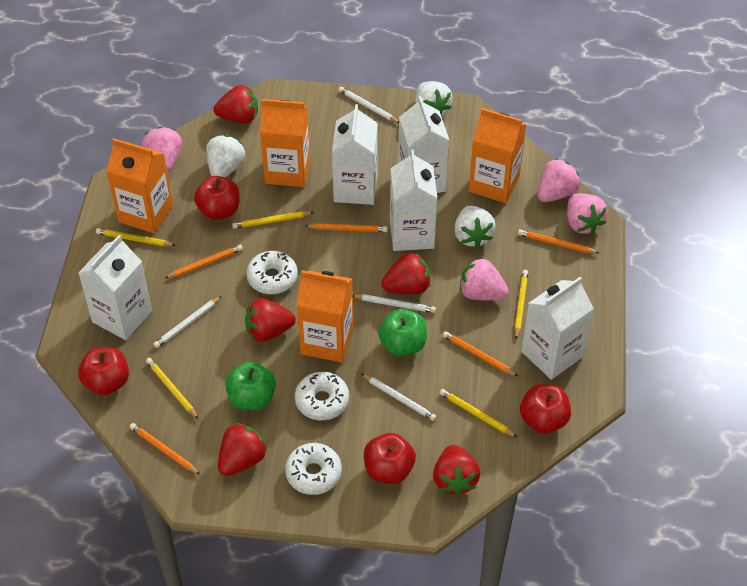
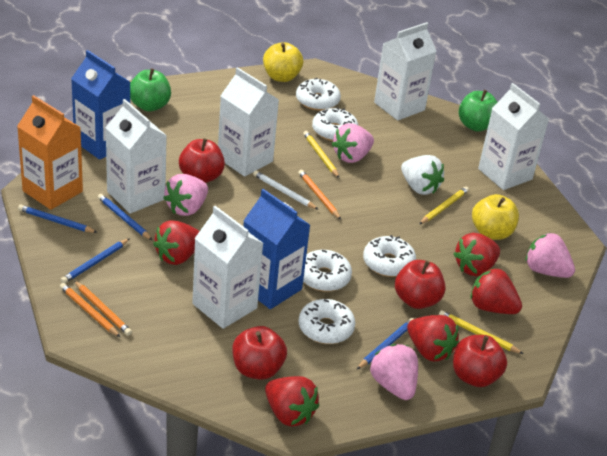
blue carton: none = 0 -> [71,50,130,160] [243,189,310,309] = 2
blue pencil: none = 0 -> [18,205,98,233] [60,238,130,283] [98,194,152,240] [357,318,414,369] = 4
orange carton: [107,138,173,234] [260,99,310,187] [297,270,353,362] [469,108,526,203] = 4 -> [17,95,83,210] = 1
orange pencil: [129,423,200,475] [165,245,243,278] [306,223,388,232] [442,331,518,376] [518,229,599,253] = 5 -> [60,283,120,337] [74,281,132,336] [298,170,341,220] = 3
white donut: [246,251,298,294] [285,443,342,495] [295,372,349,420] = 3 -> [296,78,341,111] [299,299,355,344] [303,250,352,292] [312,107,358,141] [363,235,416,277] = 5
white pencil: [153,296,222,348] [339,87,399,123] [353,294,436,313] [361,374,437,421] = 4 -> [253,170,319,210] = 1
white strawberry: [206,135,245,177] [415,81,453,116] [454,206,496,248] = 3 -> [401,155,444,195] = 1
yellow apple: none = 0 -> [263,42,303,82] [472,194,519,240] = 2
yellow pencil: [96,228,176,246] [146,358,198,419] [232,211,314,229] [440,389,517,437] [514,270,528,339] = 5 -> [303,131,339,178] [419,187,469,224] [439,310,523,354] = 3

